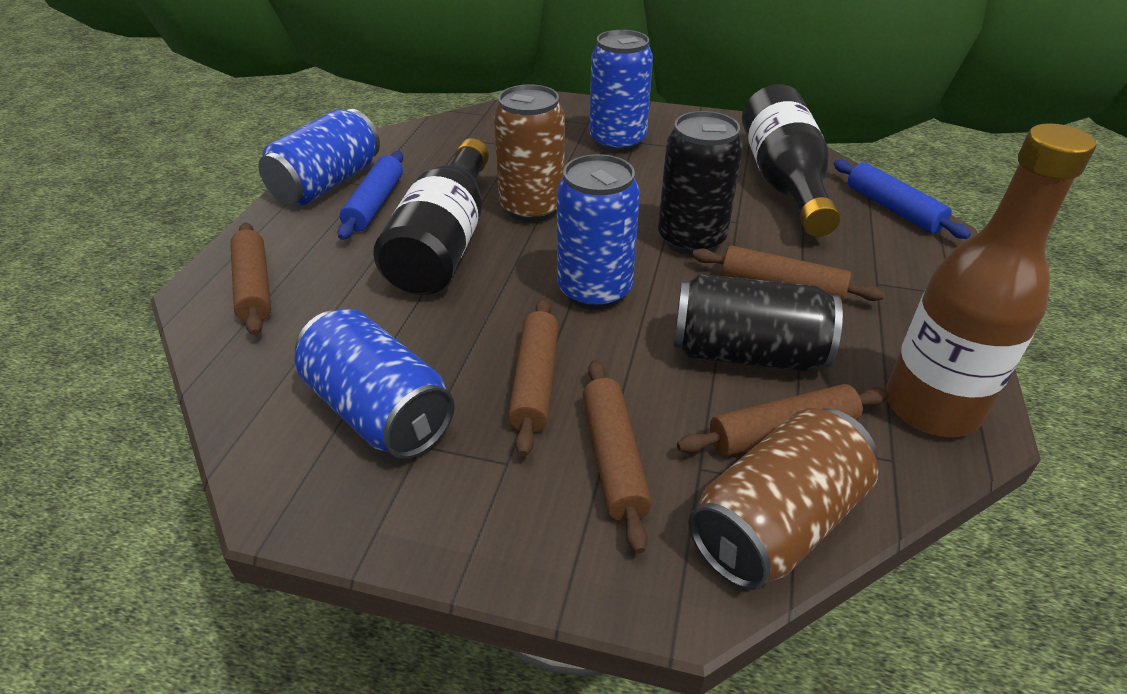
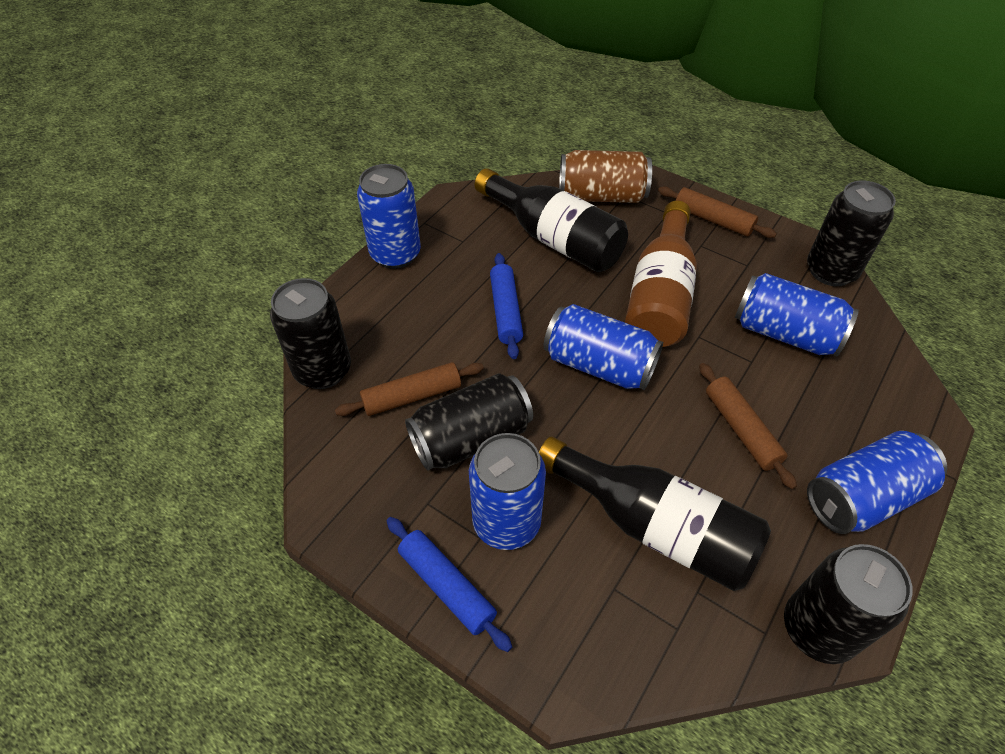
black can: [658,111,743,256] [674,274,843,372] = 2 -> [270,278,351,389] [405,373,533,471] [784,544,913,664] [807,180,896,286] = 4
blue can: [258,109,380,205] [294,309,455,459] [557,154,640,310] [589,30,653,153] = 4 -> [357,164,421,269] [469,433,546,550] [544,304,663,390] [735,273,859,356] [807,431,947,534] = 5
brown can: [493,84,565,222] [688,408,878,590] = 2 -> [559,150,652,203] = 1
brown rolling pin: [230,222,271,335] [508,298,559,456] [583,360,652,553] [677,384,889,456] [692,246,885,303] = 5 -> [335,362,484,416] [658,186,777,238] [699,363,797,489] = 3

